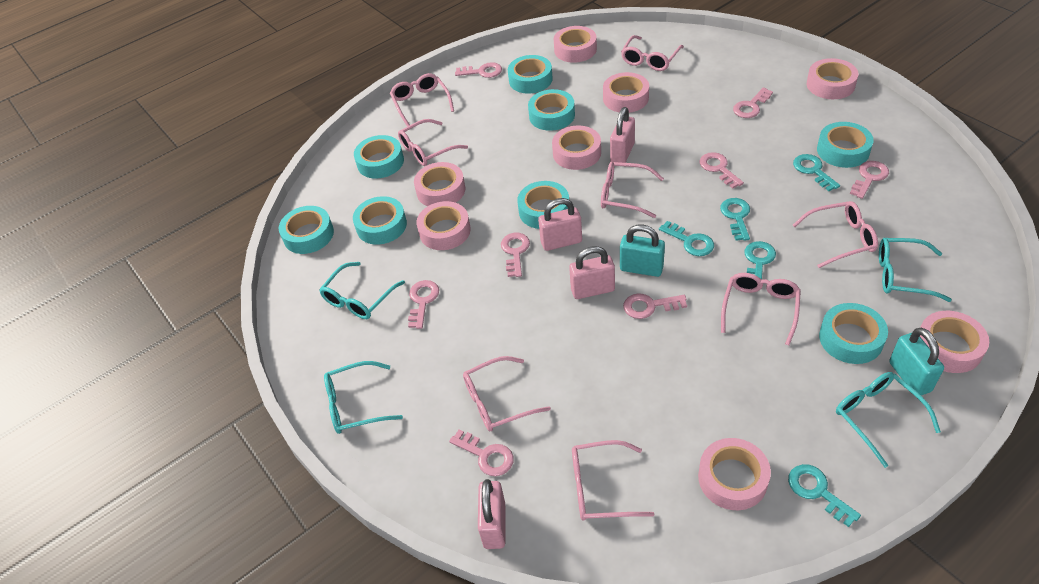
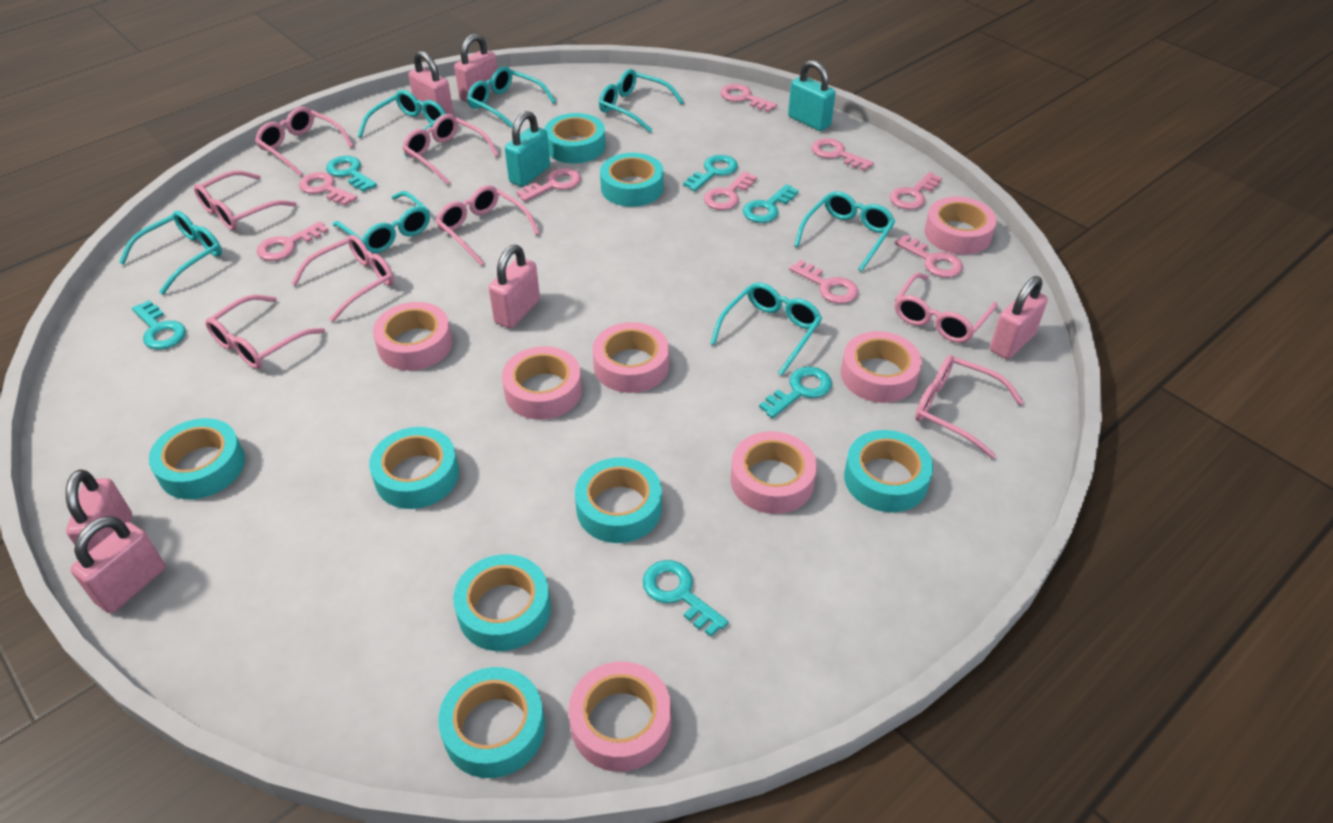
pink key: [408,280,439,329] [449,430,514,476] [455,62,502,78] [501,233,530,277] [623,293,687,319] [700,152,744,189] [733,87,773,118] [850,161,889,199] = 8 -> [257,221,329,261] [299,172,357,206] [516,168,581,202] [704,171,757,210] [720,84,777,112] [789,260,858,304] [812,138,874,171] [890,172,942,210] [895,235,963,278] = 9
pink padlock: [478,479,505,549] [538,198,582,251] [569,246,615,299] [610,107,635,163] = 4 -> [66,470,132,552] [70,516,165,613] [408,51,454,115] [454,34,498,103] [488,245,540,328] [990,276,1048,359] = 6
pink tape: [414,162,465,206] [416,201,471,250] [552,126,601,170] [554,26,597,63] [603,72,649,113] [698,438,771,510] [807,58,858,99] [920,311,989,373] = 8 -> [373,302,453,371] [502,346,582,420] [568,661,671,772] [593,322,669,393] [730,431,817,514] [841,331,922,403] [925,197,997,255] = 7
turquoise glasses: [319,262,405,319] [324,361,403,434] [836,372,941,468] [879,238,952,302] = 4 -> [119,211,222,295] [333,191,430,253] [358,90,446,157] [467,66,556,128] [599,69,684,132] [710,283,822,376] [794,191,895,272] = 7
turquoise key: [659,221,714,256] [720,198,750,241] [744,241,776,280] [788,464,861,527] [793,154,840,191] = 5 -> [132,300,186,350] [326,156,377,192] [643,560,728,637] [683,155,738,191] [743,184,799,223] [759,366,832,418] = 6

